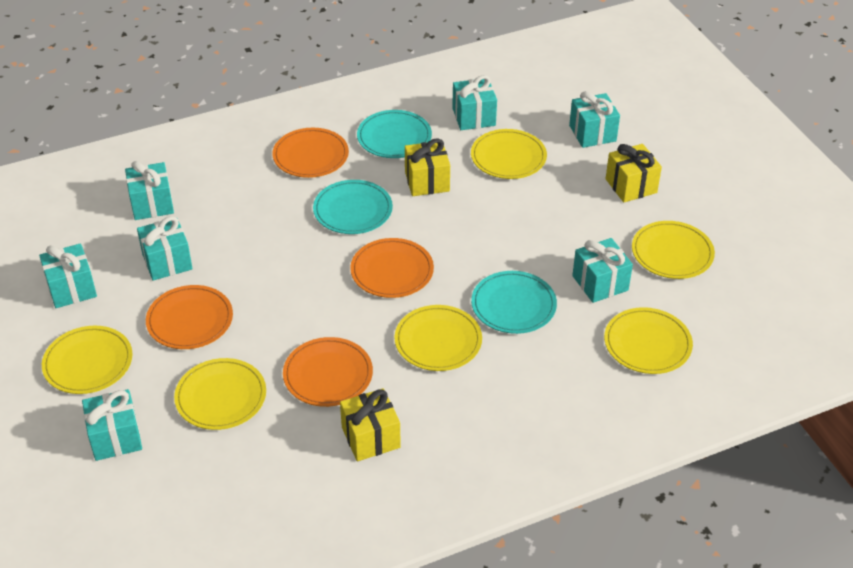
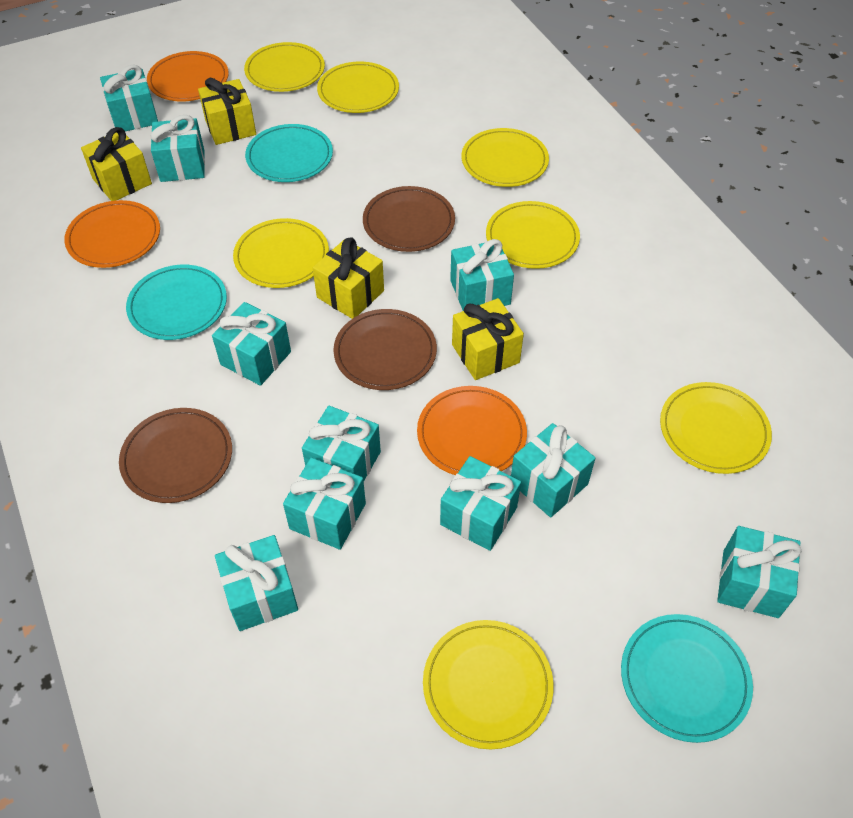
brown plate: none = 0 -> [119,408,232,503] [333,309,437,390] [363,186,455,252] = 3
orange plate: [146,285,233,349] [273,128,349,178] [283,337,373,407] [350,238,434,298] = 4 -> [64,200,160,268] [147,51,229,101] [417,386,527,475] = 3
turquoise gift: [39,243,97,308] [82,389,142,461] [125,161,174,220] [137,216,193,281] [452,75,497,130] [569,91,620,148] [572,238,633,303] = 7 -> [100,65,158,131] [150,115,205,182] [212,302,291,386] [215,535,298,631] [283,457,366,550] [302,406,381,482] [440,456,521,551] [450,239,514,311] [511,423,595,517] [717,526,801,618] = 10
yellow gift: [340,388,401,461] [405,138,450,196] [606,144,662,202] = 3 -> [81,127,152,201] [198,77,256,145] [313,237,384,319] [452,298,524,380] = 4
yellow plate: [42,326,133,394] [174,358,266,430] [395,305,482,371] [471,129,547,179] [604,307,693,374] [632,221,715,279] = 6 -> [233,218,329,288] [244,42,325,92] [317,62,399,113] [423,620,553,749] [461,128,549,187] [486,201,580,269] [660,382,772,474] = 7

